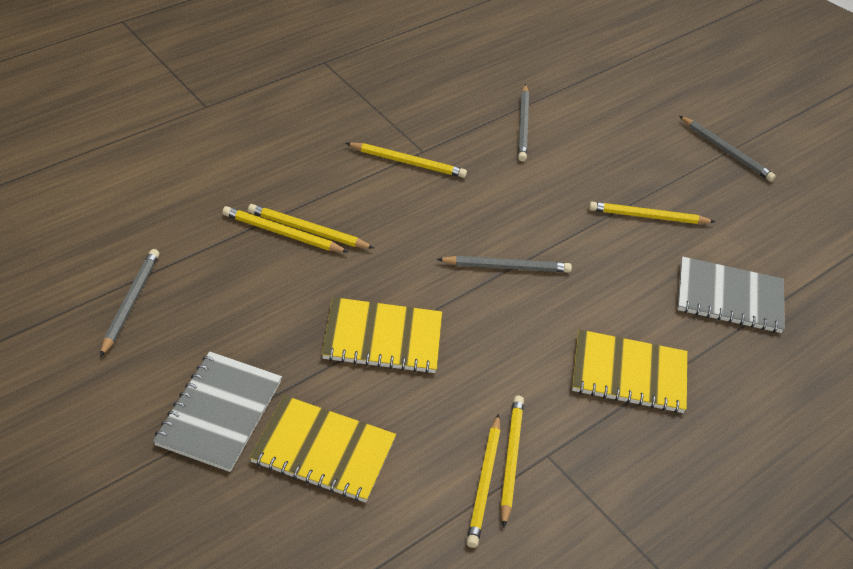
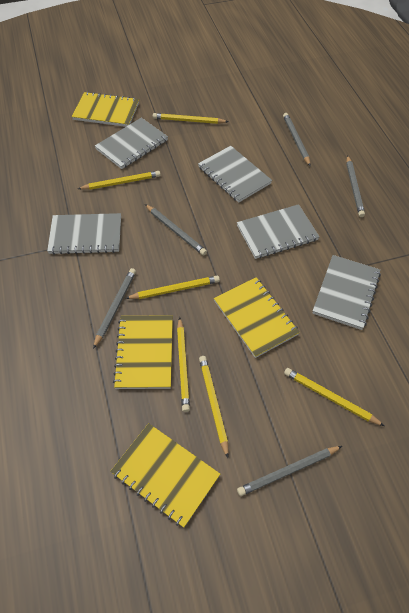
grey notebook: [153,351,282,472] [678,256,785,333] = 2 -> [47,213,121,255] [95,118,168,169] [198,146,272,203] [237,204,319,259] [312,255,381,330] = 5
grey pencil: [100,249,159,357] [437,256,572,272] [518,84,529,161] [679,116,776,182] = 4 -> [93,268,136,349] [145,204,207,255] [237,446,342,496] [283,113,310,166] [346,155,365,217] = 5
yellow notebook: [250,395,396,503] [322,297,442,374] [572,329,688,413] = 3 -> [72,92,139,127] [110,423,220,528] [113,315,173,389] [214,277,300,358] = 4

